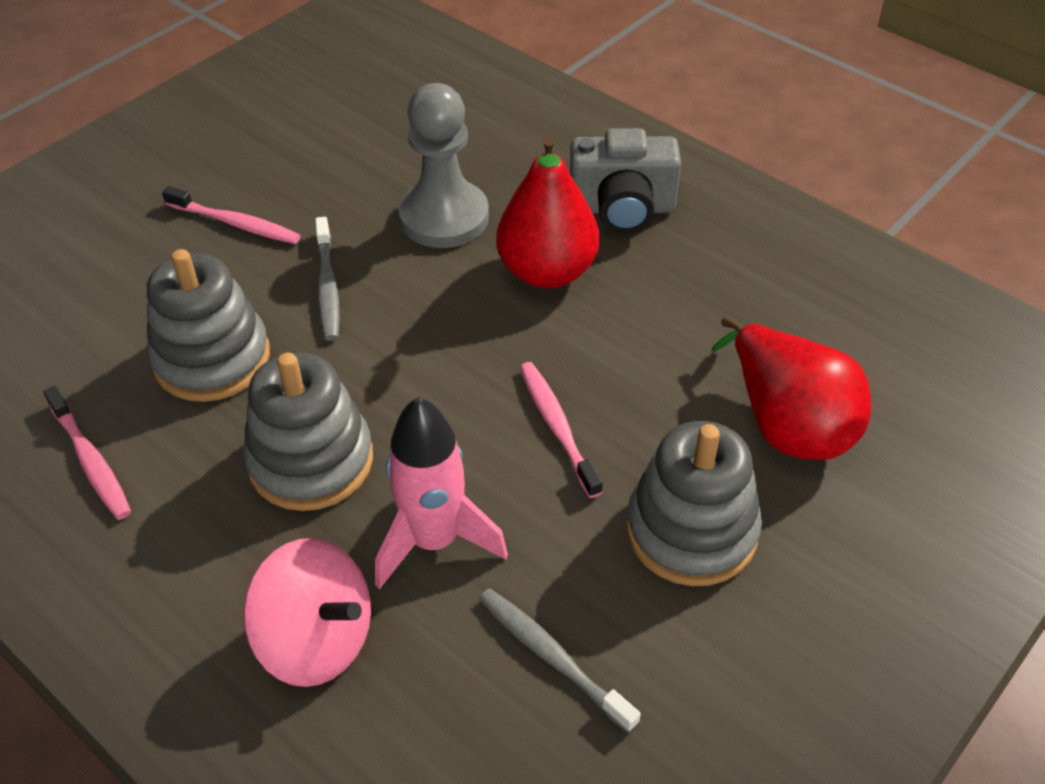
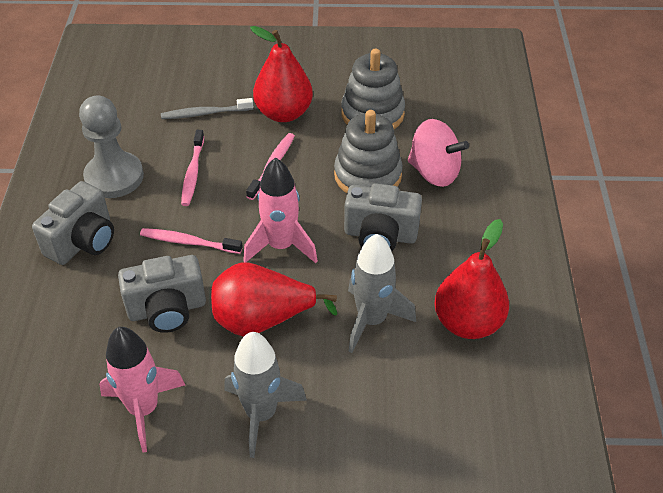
grey camera: [570,128,681,233] = 1 -> [32,181,114,265] [118,255,206,333] [344,183,422,252] = 3
grey rocket: none = 0 -> [224,332,307,458] [348,234,416,353] = 2
grey stacking toy: [147,249,270,402] [243,352,373,511] [626,421,762,586] = 3 -> [334,110,403,193] [341,49,405,129] = 2
grey toothbrush: [315,217,340,341] [479,588,641,733] = 2 -> [161,98,254,119] = 1
pink rocket: [375,397,508,589] = 1 -> [99,327,185,452] [243,157,318,263] = 2
red pear: [496,137,599,289] [712,316,871,460] = 2 -> [211,262,337,337] [250,26,313,122] [434,219,509,339] = 3

